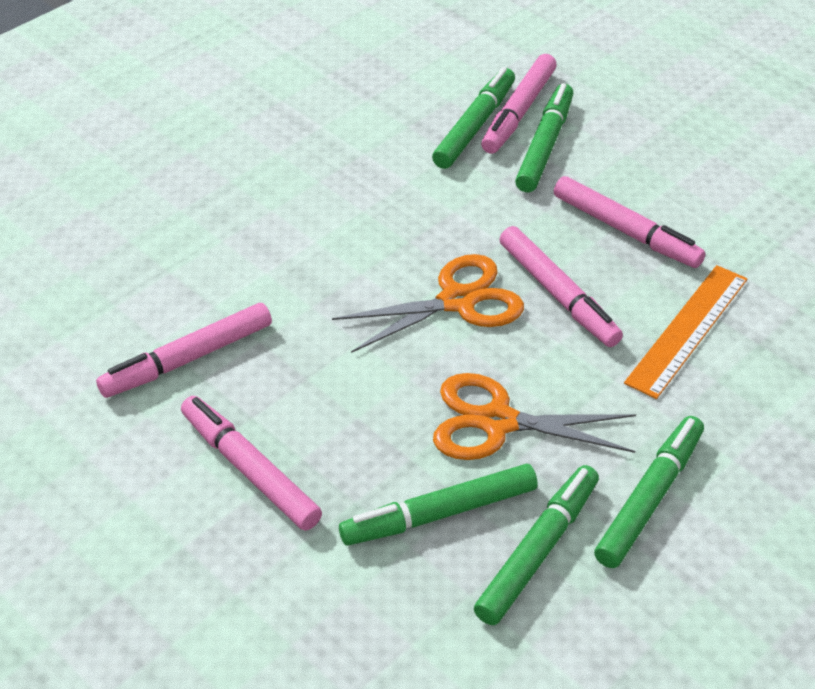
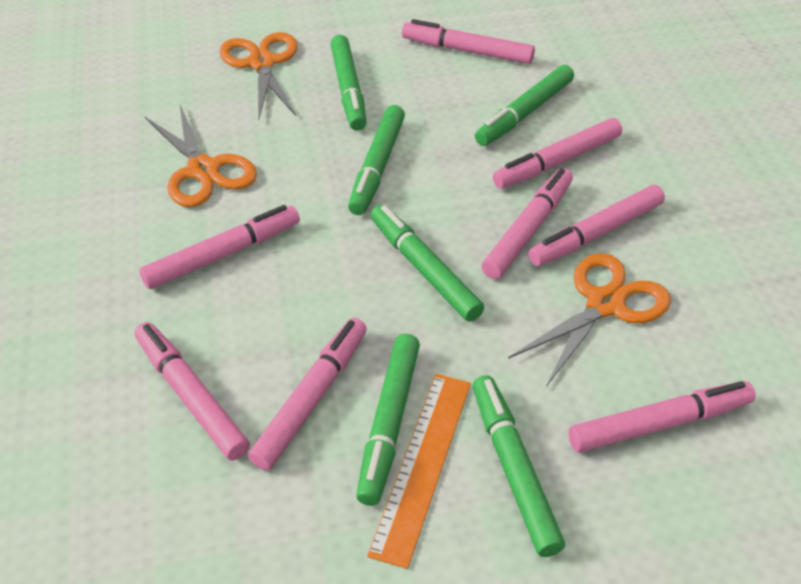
green marker: [339,464,538,545] [432,67,515,169] [474,465,599,625] [515,83,573,192] [594,416,704,568] = 5 -> [331,35,367,131] [348,105,405,215] [356,334,420,506] [371,205,484,321] [473,375,565,557] [475,65,574,146] = 6
orange scissors: [332,254,524,353] [433,373,636,460] = 2 -> [144,105,257,207] [219,32,298,120] [508,253,671,387] = 3
pink marker: [96,303,272,398] [181,396,322,531] [481,54,557,154] [500,226,623,347] [554,176,705,268] = 5 -> [135,322,250,461] [139,205,300,289] [248,318,367,470] [402,19,535,64] [482,168,573,279] [493,118,622,189] [529,185,665,266] [569,381,756,452] = 8

